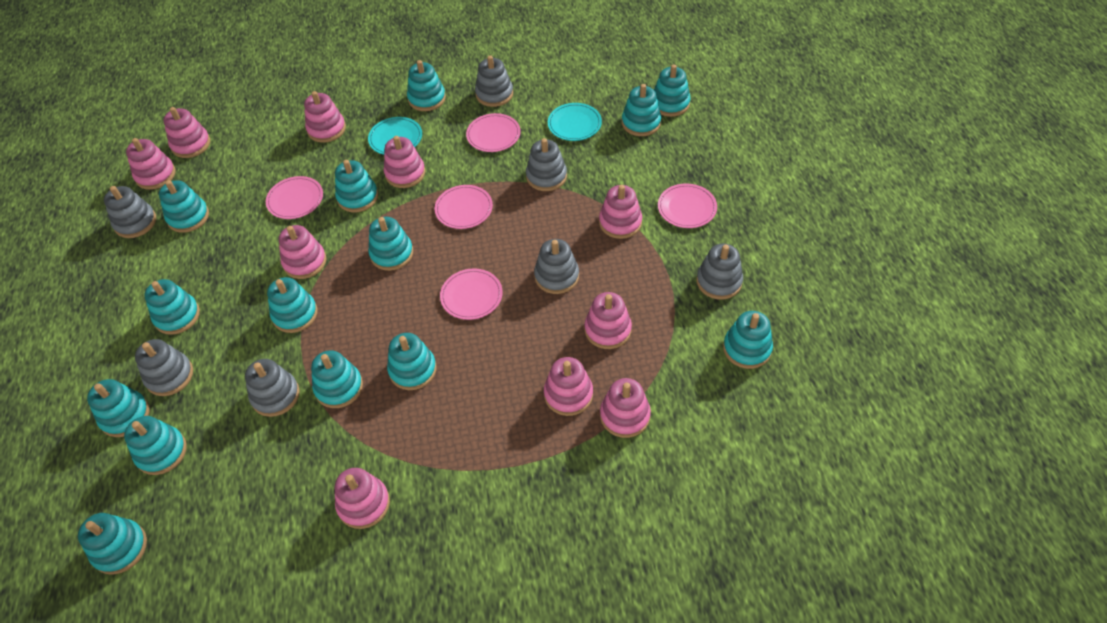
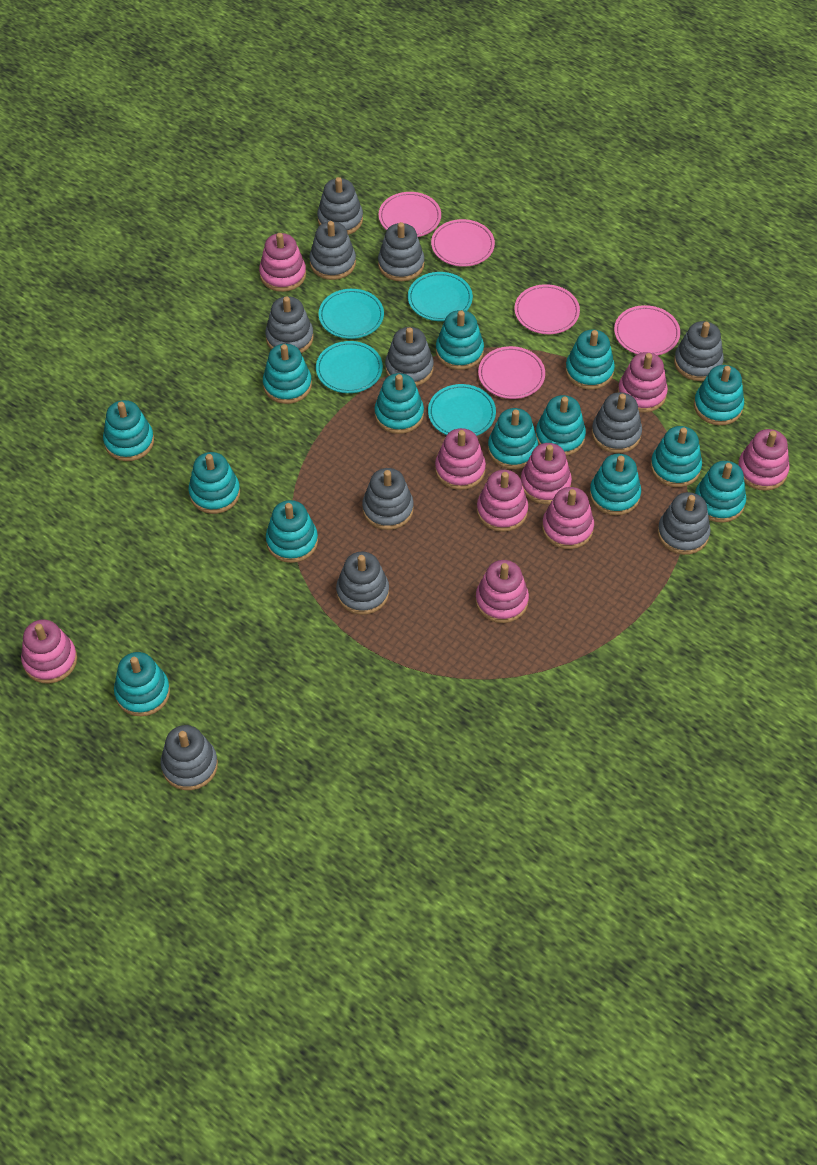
grey stacking toy: [104,186,156,238] [135,339,193,396] [245,359,300,417] [475,55,513,107] [526,138,567,191] [534,239,579,294] [696,244,743,300] = 7 -> [160,725,218,790] [265,296,314,353] [309,221,356,280] [317,177,363,235] [336,552,389,615] [362,468,414,530] [378,222,424,281] [385,327,434,386] [592,392,642,453] [657,492,711,555] [674,321,724,381] = 11
pink stacking toy: [126,138,176,190] [164,107,210,158] [279,225,327,279] [304,91,346,143] [335,468,390,529] [384,136,425,188] [544,357,593,416] [584,292,632,349] [599,185,642,239] [600,378,651,438] = 10 -> [21,620,77,684] [259,233,306,292] [435,428,486,490] [476,560,529,623] [477,470,528,532] [521,443,572,504] [542,487,594,549] [618,352,668,413] [738,429,790,491] = 9
turquoise plate: [368,117,422,155] [548,103,602,141] = 2 -> [316,341,383,393] [319,289,384,339] [408,272,473,321] [428,384,496,436] = 4

